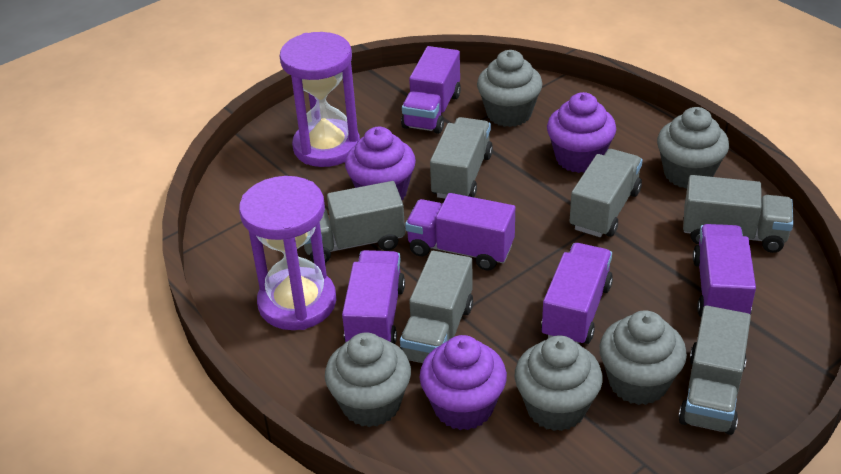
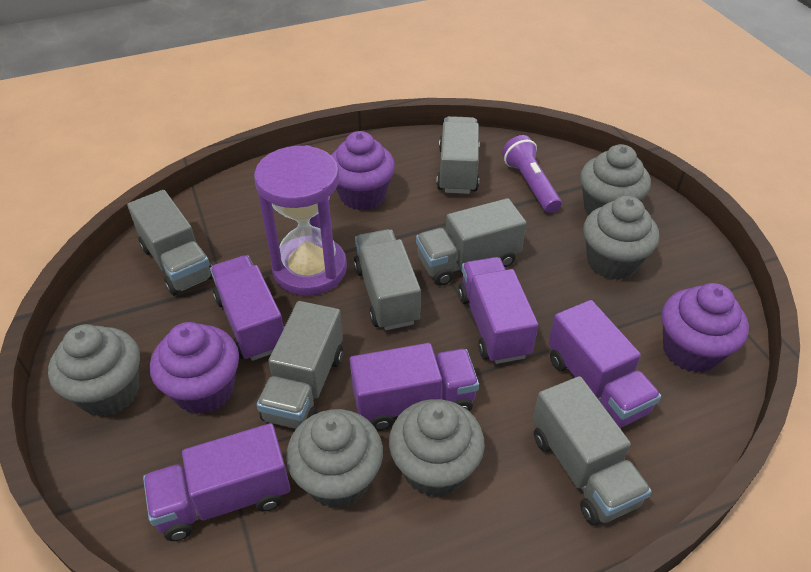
purple flashlight: none = 0 -> [502,135,562,213] = 1
purple hourglass: [239,176,336,330] [280,32,360,167] = 2 -> [254,145,347,296] = 1

